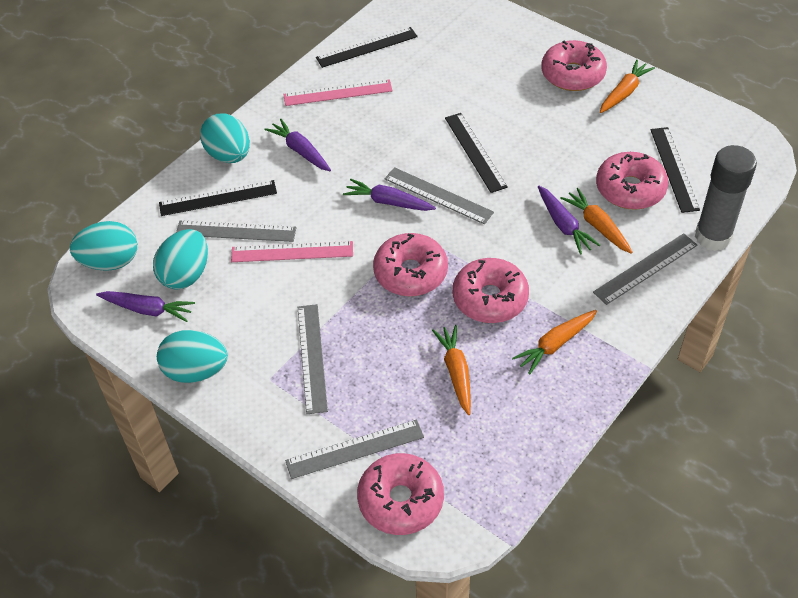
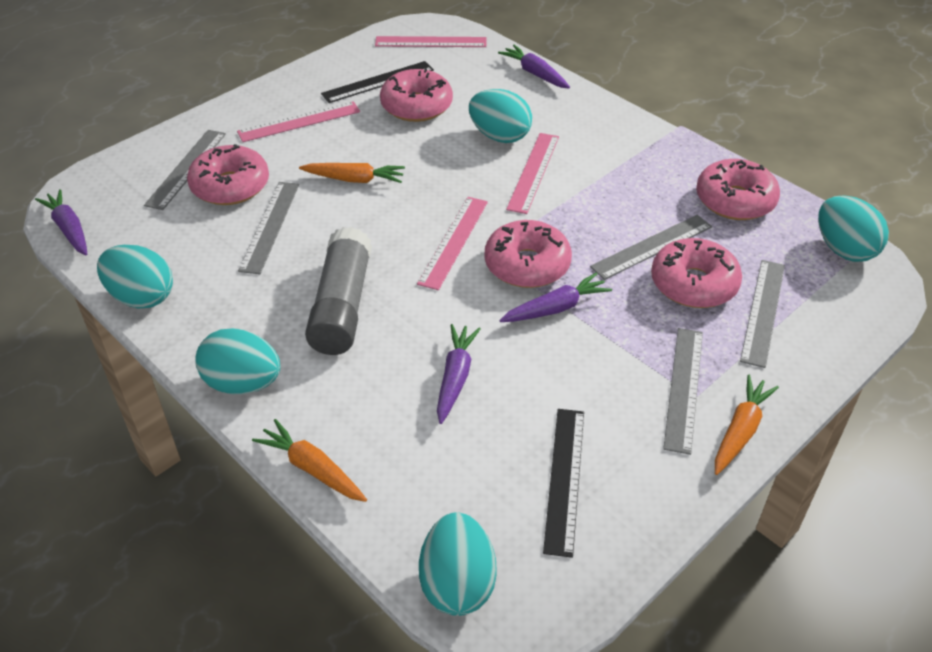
black ruler: [159,180,277,216] [316,27,418,68] [445,113,508,193] [651,127,700,213] = 4 -> [321,61,434,103] [543,409,584,558] = 2
orange carrot: [432,325,471,415] [512,310,597,375] [560,188,633,254] [600,60,655,113] = 4 -> [252,419,367,502] [299,163,405,183] [715,375,779,475] = 3
pink ruler: [231,241,353,262] [283,79,392,106] = 2 -> [237,101,360,142] [375,36,487,47] [417,197,488,290] [506,133,559,214] = 4
turquoise egg: [70,221,137,271] [153,229,208,290] [157,330,228,383] [200,114,250,163] = 4 -> [97,245,173,308] [195,328,280,394] [419,512,497,616] [469,89,532,143] [818,196,889,262] = 5

